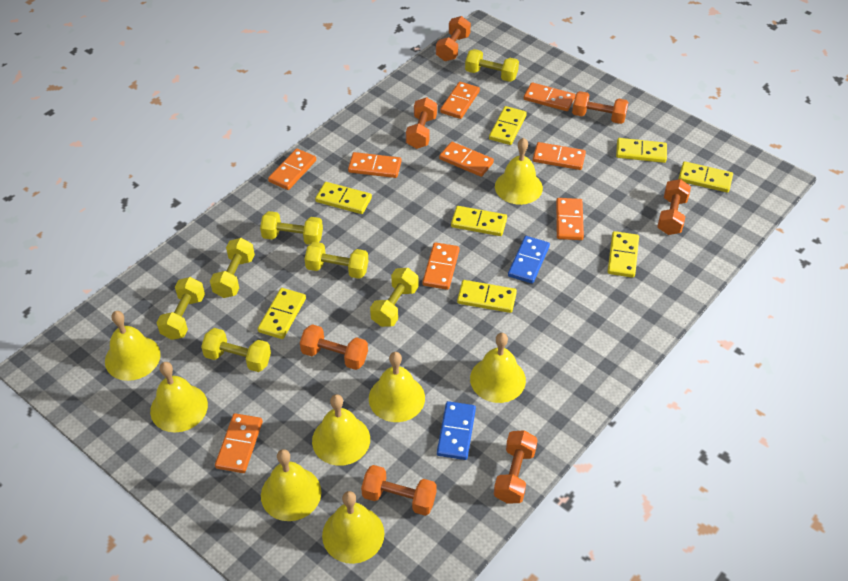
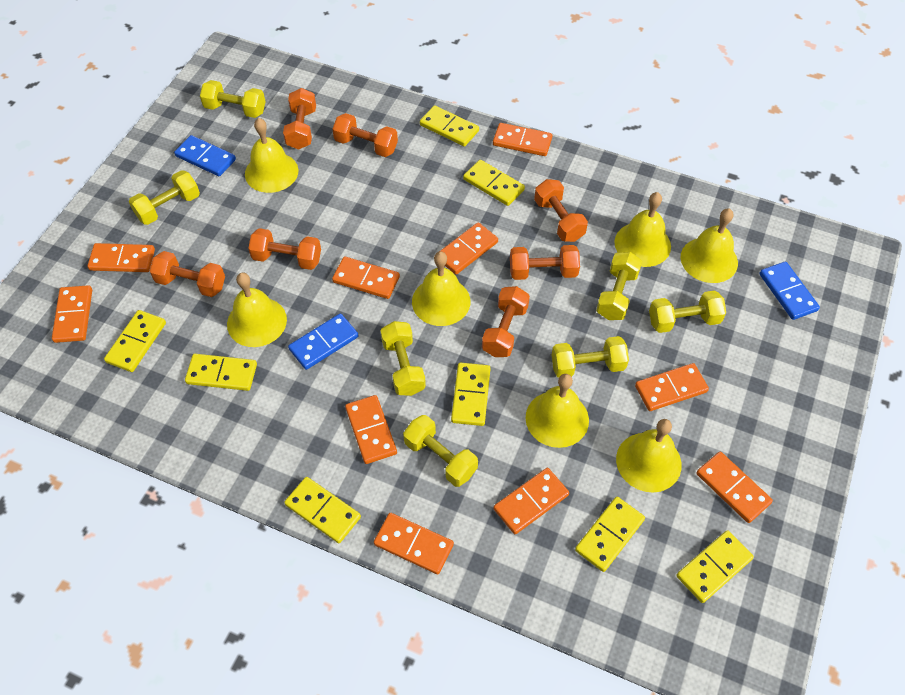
blue domino: [437,401,476,460] [508,236,550,284] = 2 -> [174,135,236,176] [288,313,358,370] [759,261,820,320] = 3
orange domino: [215,413,263,473] [268,148,316,190] [348,152,401,178] [423,242,460,290] [439,142,494,177] [440,82,480,119] [524,82,575,111] [533,142,586,170] [556,198,584,240] = 9 -> [52,285,92,343] [87,243,155,272] [332,256,400,299] [345,395,397,464] [374,513,454,574] [439,222,498,275] [493,123,553,156] [494,468,569,534] [635,363,709,411] [696,452,773,523] = 10
yellow bell: [105,311,161,381] [150,362,208,432] [261,449,321,521] [312,394,370,466] [322,491,384,564] [369,352,425,422] [470,333,526,403] [495,138,543,205] = 8 -> [227,273,287,347] [245,118,299,193] [412,251,470,326] [525,374,589,448] [615,192,671,267] [616,419,682,493] [681,208,738,283] = 7

